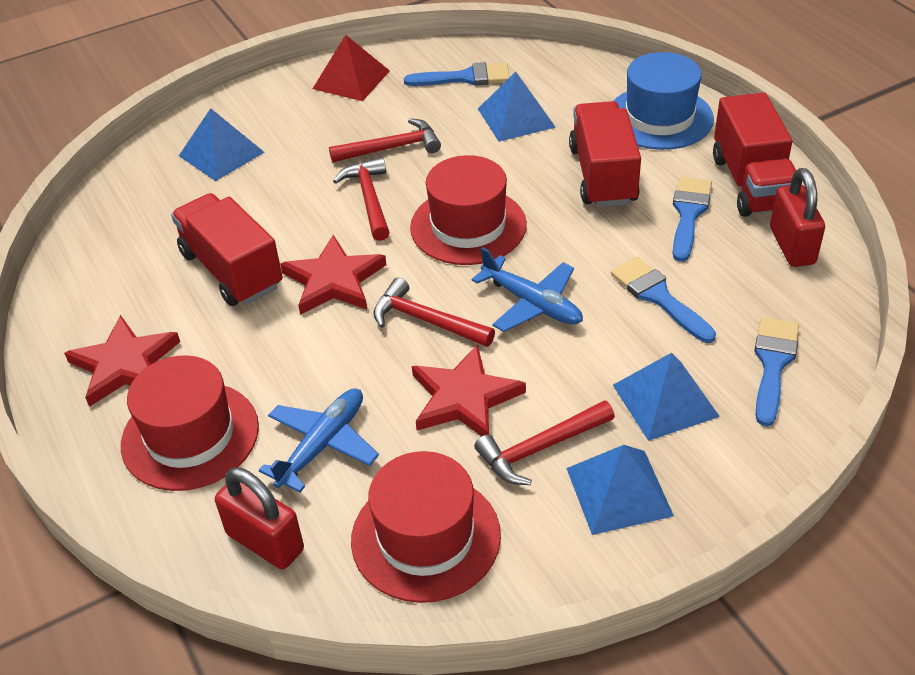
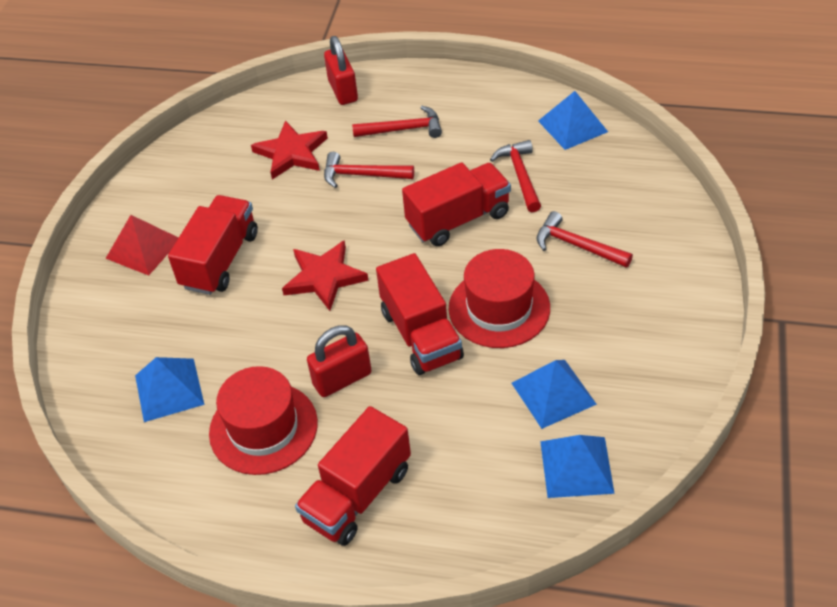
blue brush: [404,62,510,86] [611,257,716,343] [673,177,712,262] [754,317,799,427] = 4 -> none = 0
blue hat: [613,52,714,150] = 1 -> none = 0
blue plane: [259,388,379,492] [472,247,583,332] = 2 -> none = 0
red hat: [121,355,259,491] [351,451,501,603] [410,155,527,265] = 3 -> [209,366,318,475] [449,249,550,348] = 2
red star: [64,315,180,407] [280,235,386,315] [412,344,526,436] = 3 -> [251,121,328,179] [282,240,369,311] = 2
red truck: [171,193,283,306] [569,101,641,207] [713,93,796,217] = 3 -> [168,195,258,295] [295,406,411,546] [376,253,464,375] [402,162,511,246] = 4

